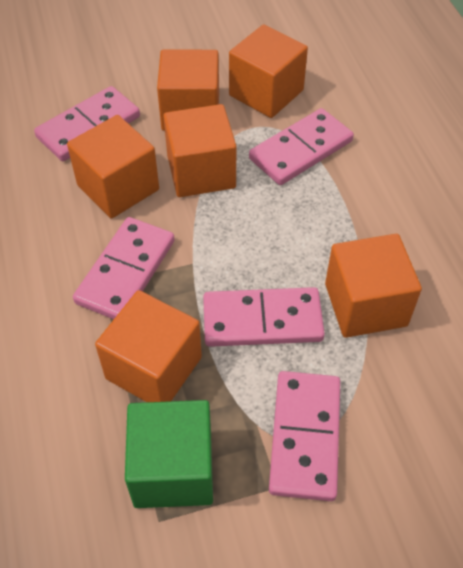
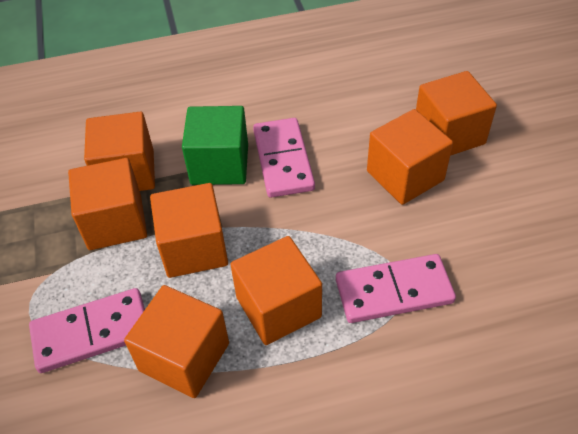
orange cube: [67,115,159,218] [95,290,202,402] [157,49,219,131] [163,104,236,197] [229,24,308,118] [325,234,422,338] = 6 -> [68,158,147,250] [84,112,155,191] [124,285,229,398] [150,183,228,278] [230,236,322,345] [367,109,453,205] [416,71,497,156] = 7
pink domino: [34,86,140,161] [73,217,175,319] [203,287,325,347] [249,108,354,185] [269,371,340,501] = 5 -> [29,288,145,373] [253,118,315,198] [336,254,456,323] = 3

